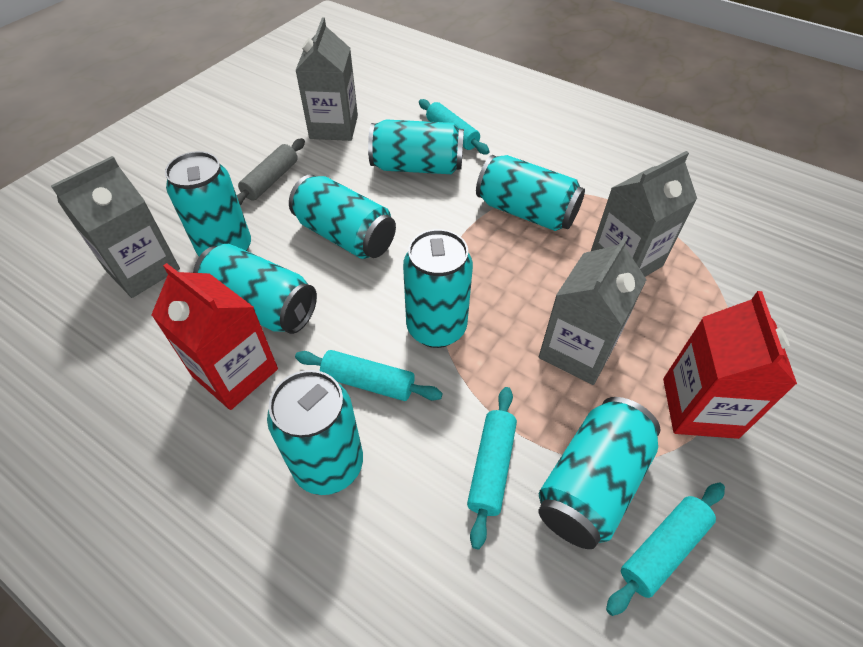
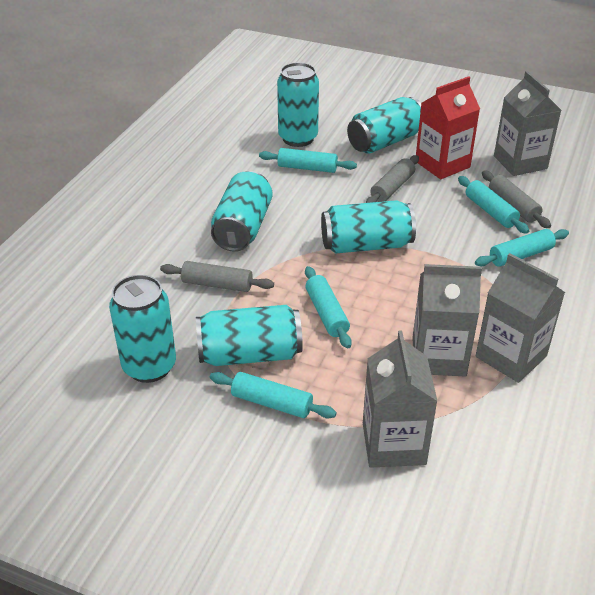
grey rolling pin: [237,138,305,206] = 1 -> [160,261,274,292] [366,155,419,203] [482,170,551,228] = 3
red carton: [151,263,278,410] [663,291,797,439] = 2 -> [416,76,480,179] = 1
turquoise can: [165,151,251,256] [193,244,317,334] [267,370,363,495] [289,174,396,259] [368,119,464,174] [403,229,473,348] [476,155,585,231] [538,397,661,549] = 8 -> [109,275,176,383] [196,305,303,366] [211,171,273,252] [277,62,319,147] [321,200,416,254] [347,97,421,154] = 6
turquoise rolling pin: [295,350,443,401] [419,99,490,154] [467,387,517,549] [606,483,725,616] = 4 -> [210,372,337,418] [259,148,357,173] [305,266,352,349] [458,176,529,234] [475,229,569,267] = 5

